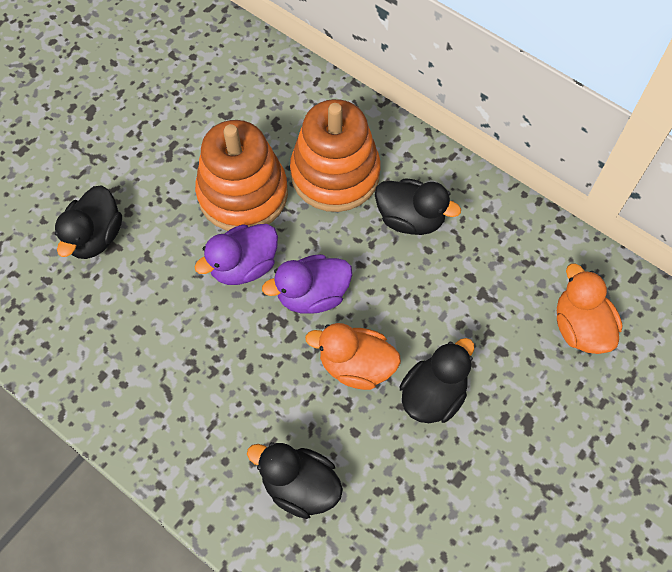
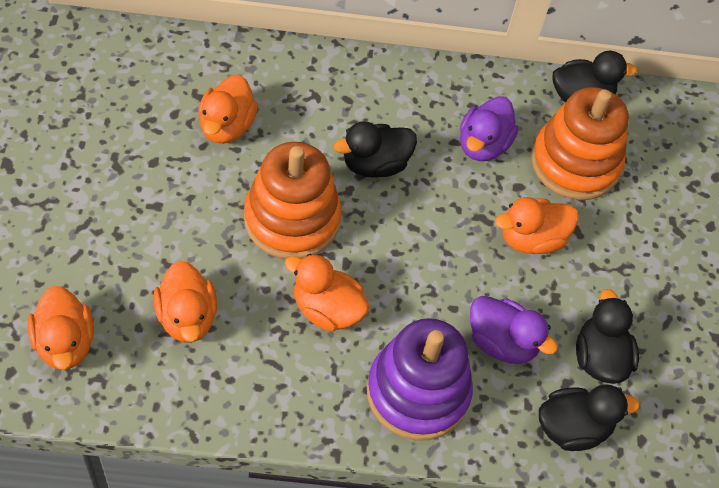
orange duck: [305,323,401,390] [557,264,623,354] = 2 -> [28,286,94,370] [153,261,217,343] [198,74,258,144] [285,254,369,332] [495,197,579,254] = 5
purple stacking toy: none = 0 -> [367,318,473,441] = 1

